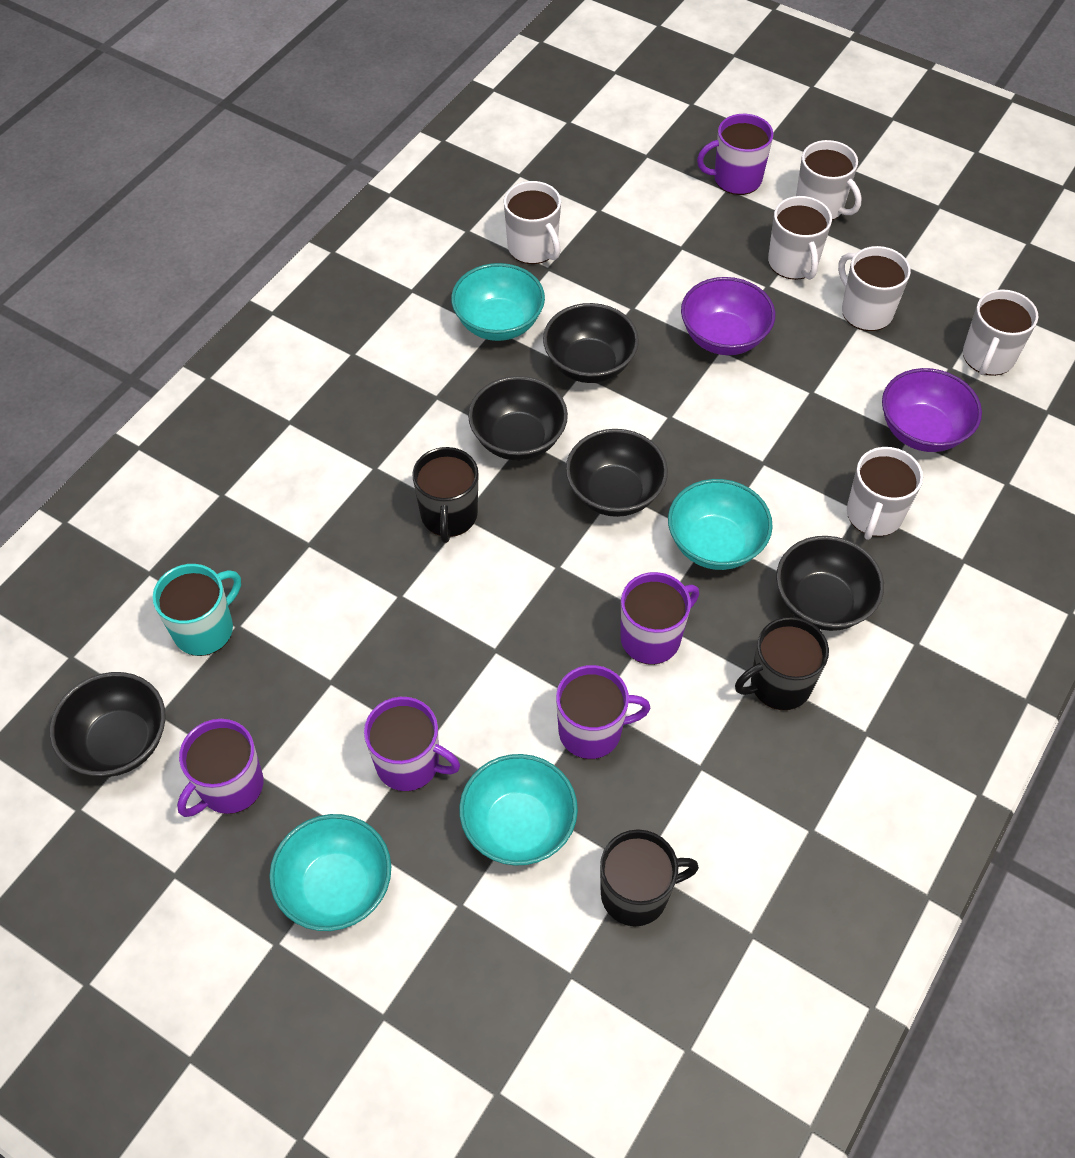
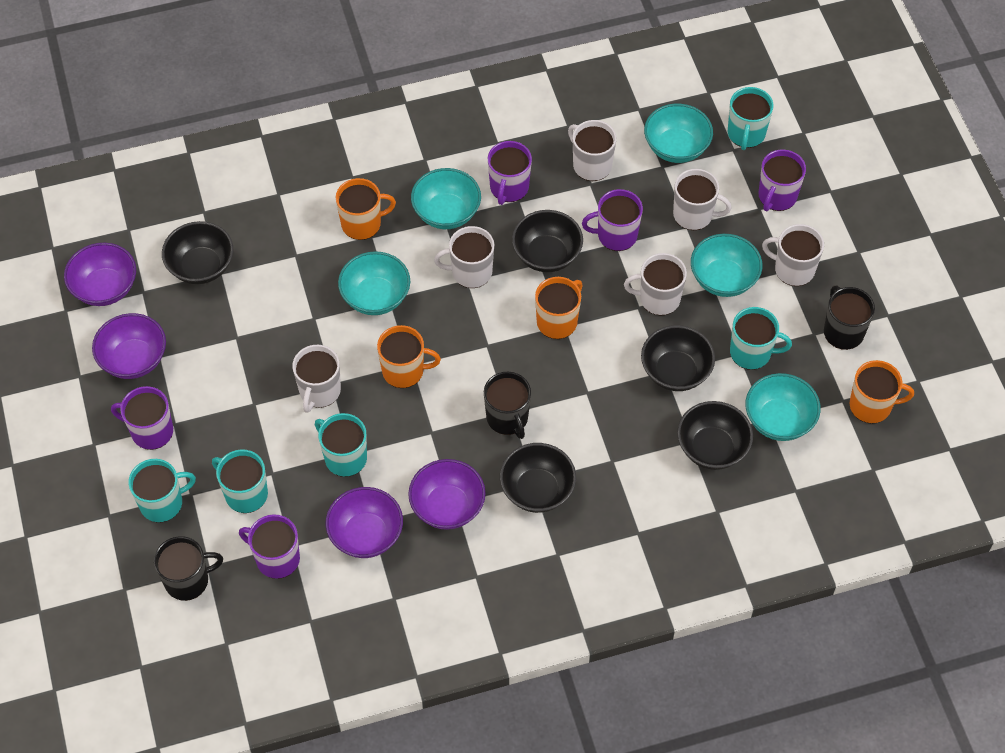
orange mug: none = 0 -> [335,178,396,240] [377,325,441,388] [535,277,583,339] [850,360,914,424] = 4
purple bowl: [681,277,775,355] [882,368,982,452] = 2 -> [64,243,136,306] [92,313,166,379] [326,487,403,558] [408,459,486,530] = 4
turquoise bowl: [269,814,391,931] [451,263,545,341] [459,754,578,866] [668,479,773,570] = 4 -> [338,251,410,315] [411,168,481,229] [644,104,713,163] [691,234,762,297] [745,373,821,441] = 5
turquoise mug: [152,564,241,656] = 1 -> [128,459,196,522] [212,449,268,513] [315,413,367,477] [728,87,773,150] [730,307,792,370] = 5

